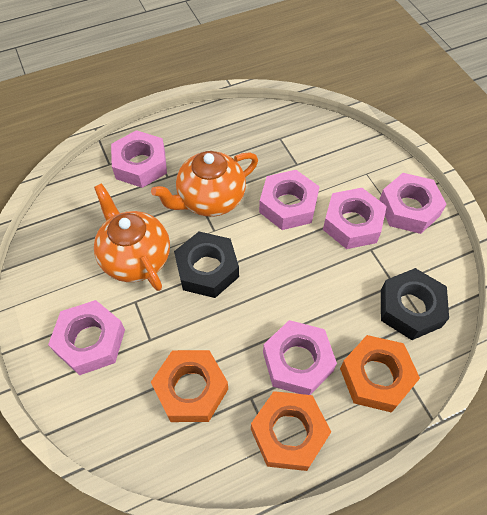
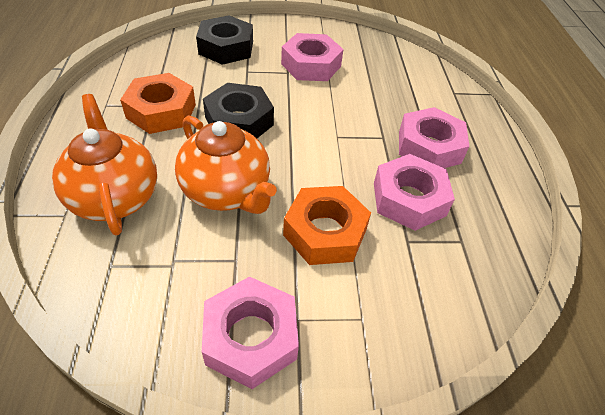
orange nut: [151,350,228,422] [251,391,331,471] [340,335,420,412] = 3 -> [120,73,196,134] [283,186,371,265] = 2
pink nut: [48,300,125,375] [111,130,167,188] [259,170,320,230] [263,320,337,395] [323,188,387,249] [379,173,447,234] = 6 -> [202,276,299,389] [281,33,344,81] [374,154,455,231] [399,107,469,168] = 4

